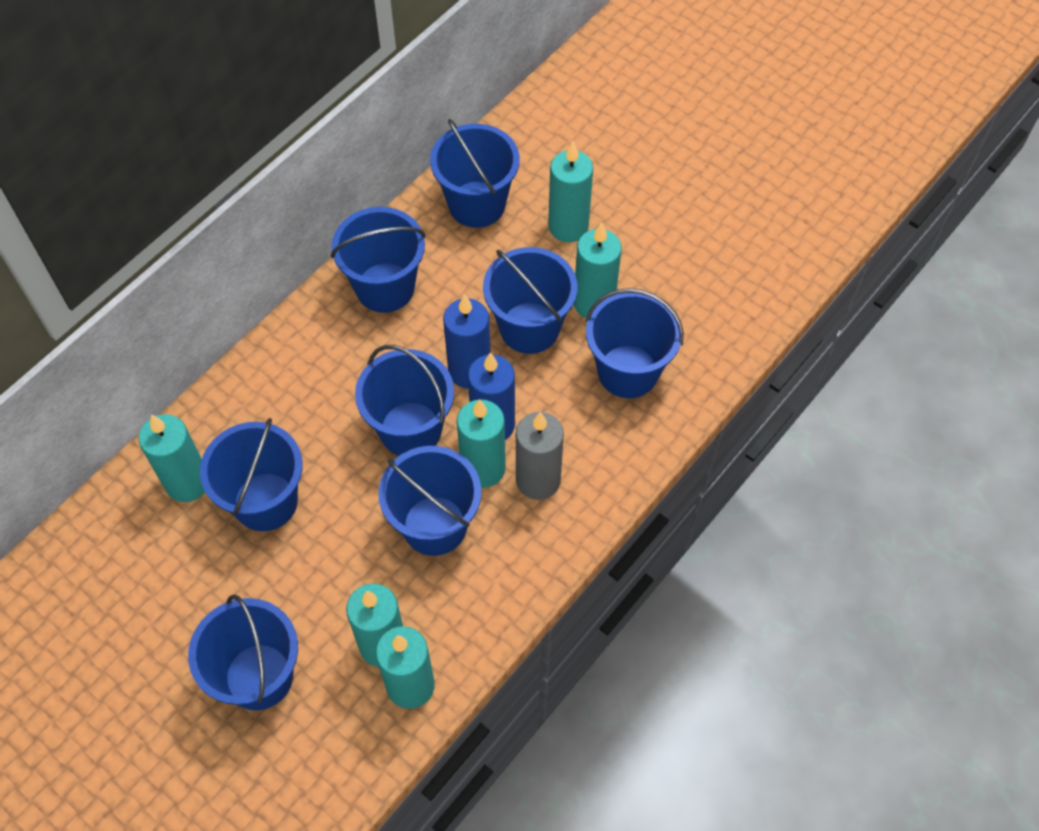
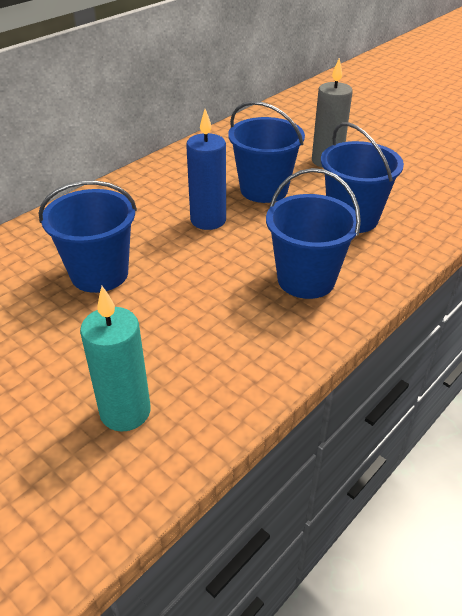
blue bucket: [188,594,298,710] [200,418,303,531] [331,207,426,313] [355,345,454,456] [378,446,481,556] [430,119,520,228] [483,247,577,354] [585,288,684,398] = 8 -> [39,180,137,293] [228,101,305,203] [266,168,361,299] [321,122,404,233] = 4
blue candle: [443,294,491,389] [468,353,515,440] = 2 -> [186,109,226,230] = 1
turquoise candle: [139,414,205,502] [346,583,403,667] [376,626,435,709] [457,399,506,488] [548,141,593,242] [574,222,622,318] = 6 -> [80,286,151,432] = 1

